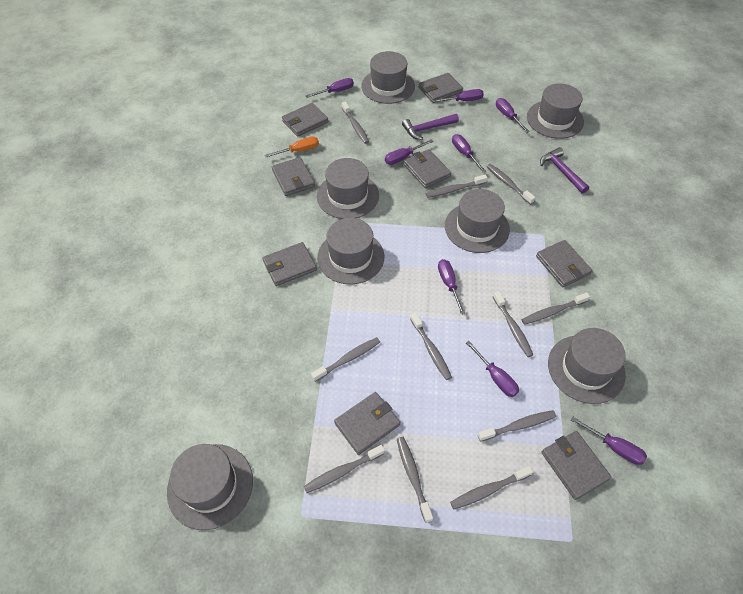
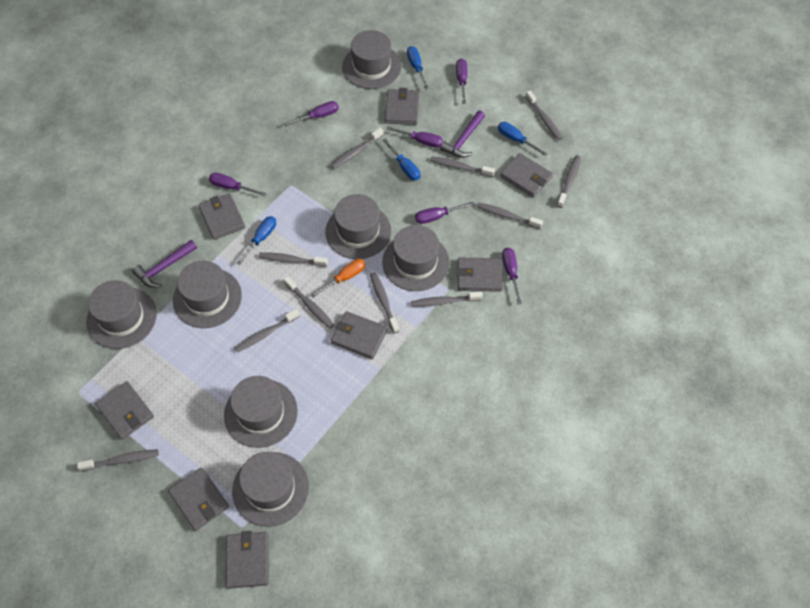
blue screwdriver: none = 0 -> [236,216,276,265] [382,139,420,181] [407,46,429,89] [498,122,547,156] = 4
purple screwdriver: [306,78,354,98] [385,139,434,165] [433,89,484,102] [438,259,465,315] [452,134,486,172] [466,341,519,397] [496,98,530,133] [571,416,647,465] = 8 -> [209,173,266,196] [284,101,339,126] [386,126,443,148] [415,202,475,224] [456,59,467,104] [502,248,522,304] = 6

